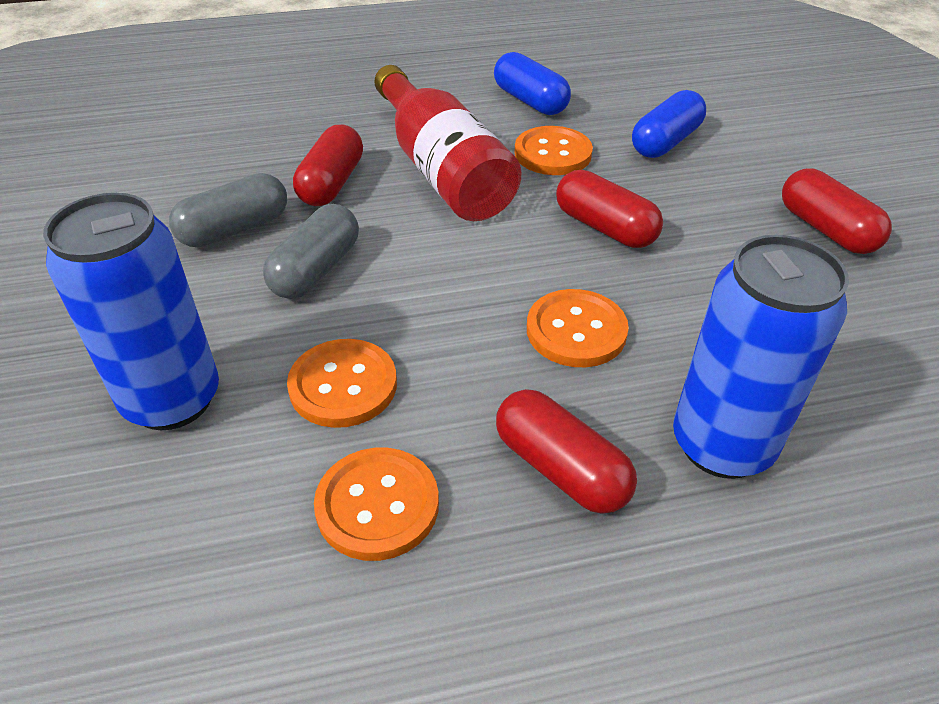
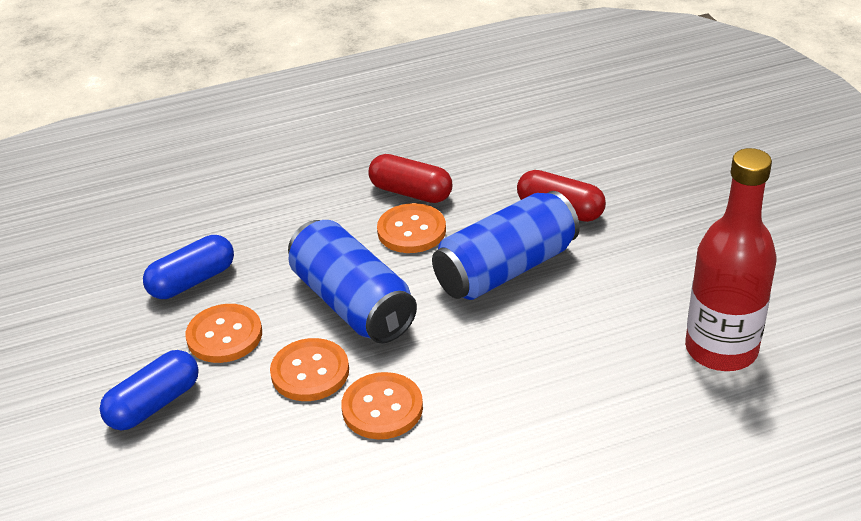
grey capsule: [169,173,287,247] [263,204,359,299] = 2 -> none = 0
red capsule: [293,125,363,206] [496,389,637,514] [556,170,663,248] [782,168,892,254] = 4 -> [368,154,452,203] [517,170,606,222] = 2

